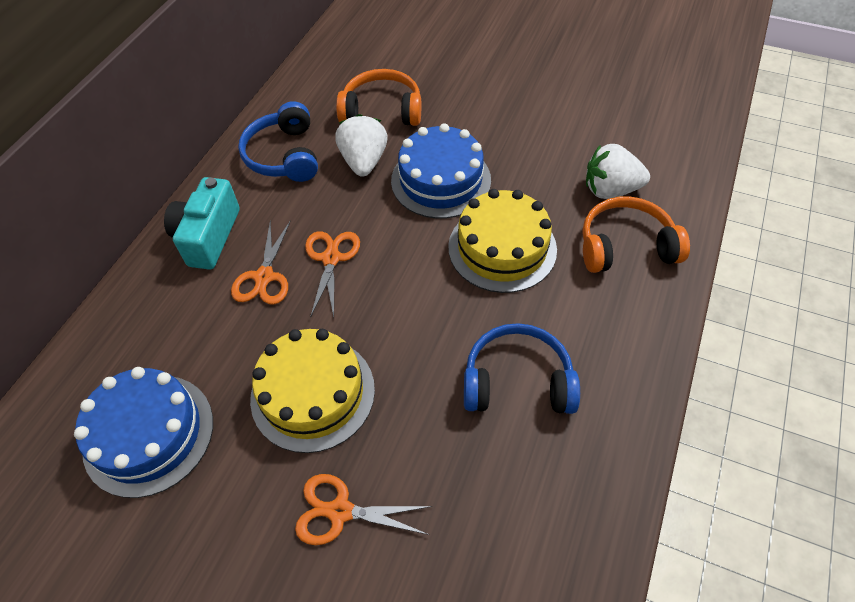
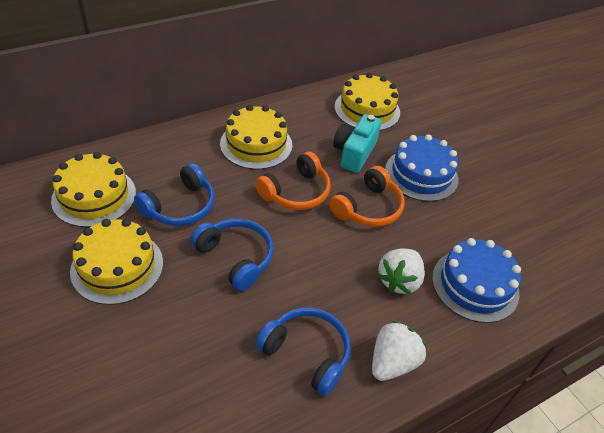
blue headphones: [238,101,318,182] [464,323,580,414] = 2 -> [134,163,215,226] [191,218,274,291] [255,307,351,396] = 3
orange scissors: [231,220,291,305] [295,474,432,545] [305,231,360,318] = 3 -> none = 0
yellow cake: [250,329,375,453] [448,189,557,293] = 2 -> [51,152,136,227] [70,219,163,305] [220,105,292,169] [335,73,400,131] = 4

